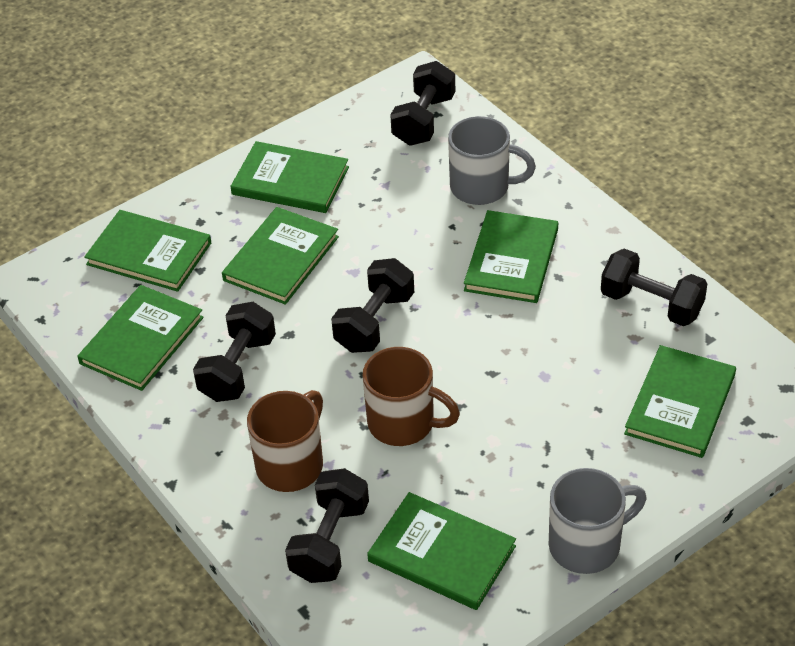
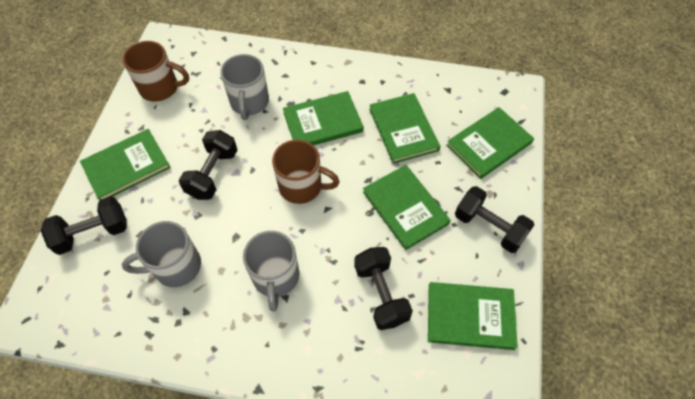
black dumbbell: [193,302,276,402] [285,468,369,583] [331,258,414,353] [390,61,455,146] [601,249,707,326] = 5 -> [41,196,127,255] [179,130,237,200] [354,247,413,330] [455,186,534,253] = 4
green book: [77,285,204,391] [84,210,211,292] [222,207,339,305] [230,141,349,213] [367,492,516,610] [464,210,558,303] [624,345,736,458] = 7 -> [80,129,171,200] [283,91,364,145] [363,165,451,250] [369,93,440,164] [428,282,518,350] [446,107,534,179] = 6
grey mug: [448,116,536,205] [549,468,647,574] = 2 -> [122,221,201,287] [220,54,269,120] [243,231,299,312] = 3

